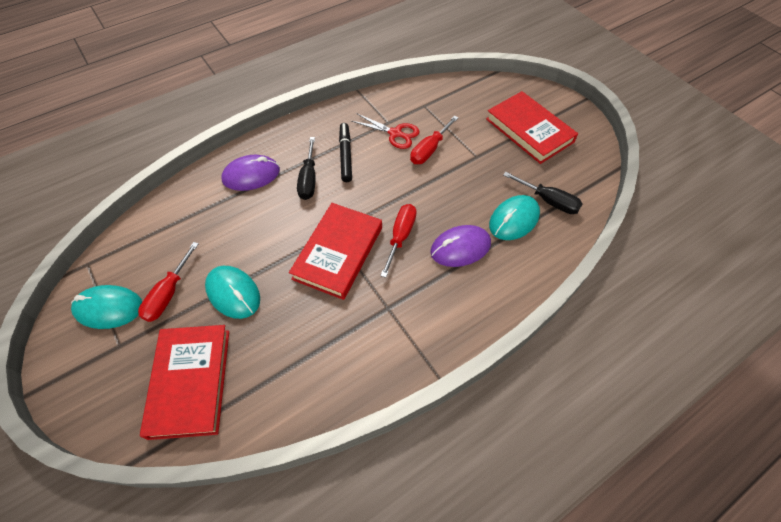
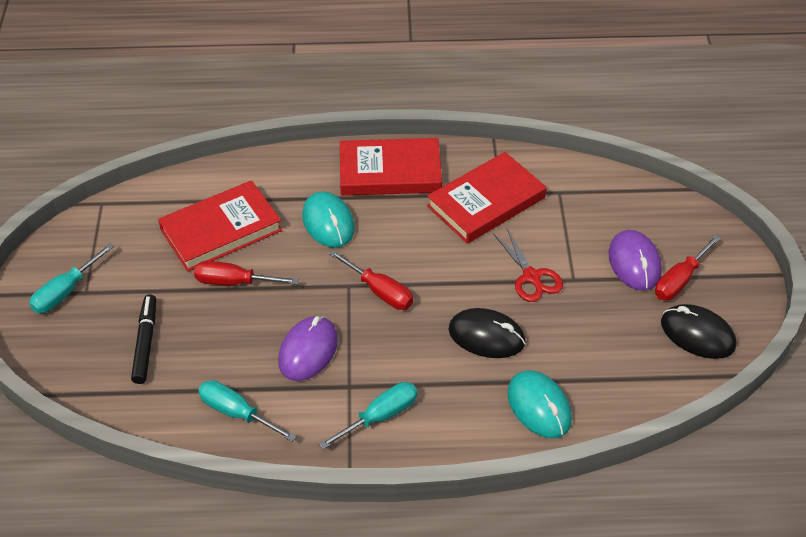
black mouse: none = 0 -> [448,308,525,358] [661,304,736,359] = 2
black screwdriver: [297,137,316,200] [503,172,582,214] = 2 -> none = 0
turquoise mouse: [71,285,142,329] [205,266,260,319] [489,195,540,240] = 3 -> [302,191,355,248] [507,370,572,438] = 2
turquoise screwdriver: none = 0 -> [29,243,114,313] [198,380,296,441] [319,382,417,449] = 3

